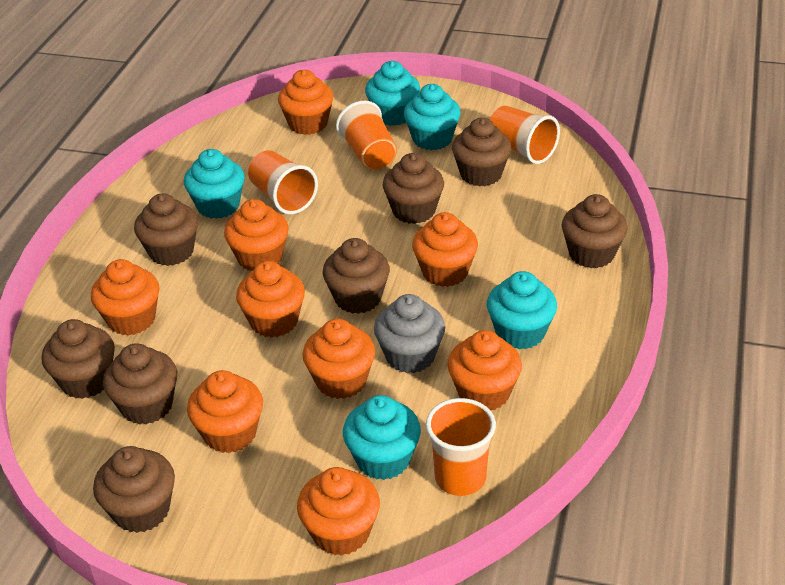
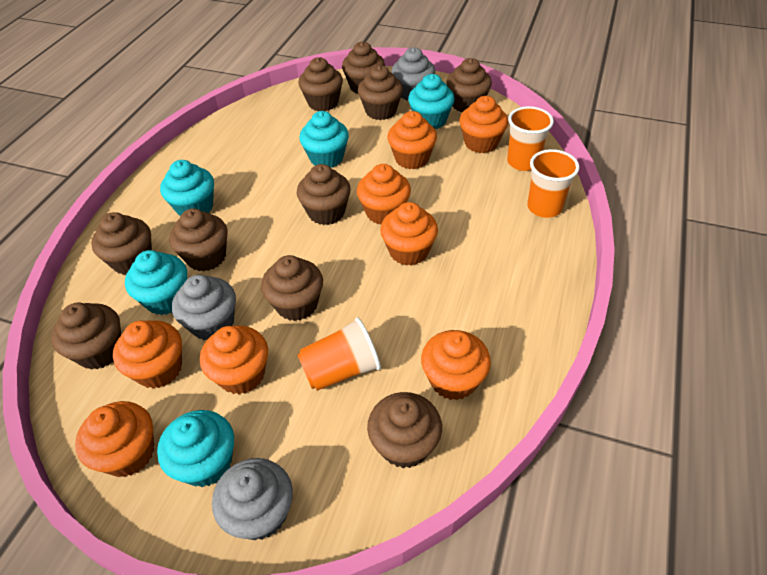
brown cupcake: [41,319,115,399] [93,446,175,533] [103,343,177,425] [134,193,198,266] [323,238,390,314] [383,153,444,224] [452,118,511,187] [562,194,628,268] = 8 -> [51,303,121,370] [91,212,152,275] [169,208,228,271] [261,255,323,321] [297,164,351,225] [299,57,343,111] [342,41,385,93] [358,65,403,120] [367,392,442,468] [446,58,492,112] = 10
grey cupcake: [374,294,445,373] = 1 -> [172,275,236,340] [212,458,293,540] [391,47,435,101] = 3
orange cup: [248,150,318,214] [336,101,397,170] [426,398,496,496] [490,106,560,164] = 4 -> [298,317,381,391] [507,106,554,171] [527,149,579,218] = 3
orange cupcake: [91,259,159,336] [187,370,263,453] [224,199,289,271] [236,261,305,338] [278,70,334,135] [297,467,380,556] [302,319,375,399] [412,212,478,287] [447,330,522,410] = 9 -> [75,401,154,477] [113,321,182,388] [200,326,268,394] [357,164,411,224] [380,202,438,266] [388,111,437,169] [421,330,491,400] [459,96,508,153] = 8

